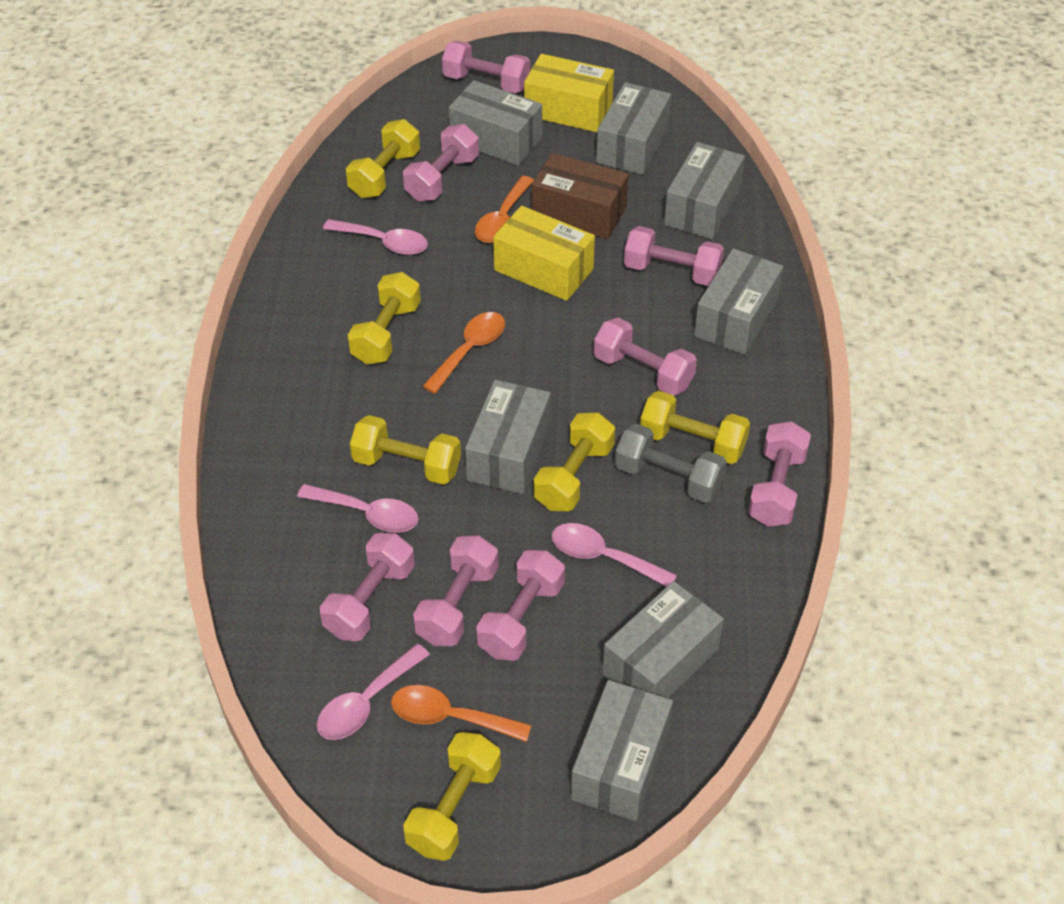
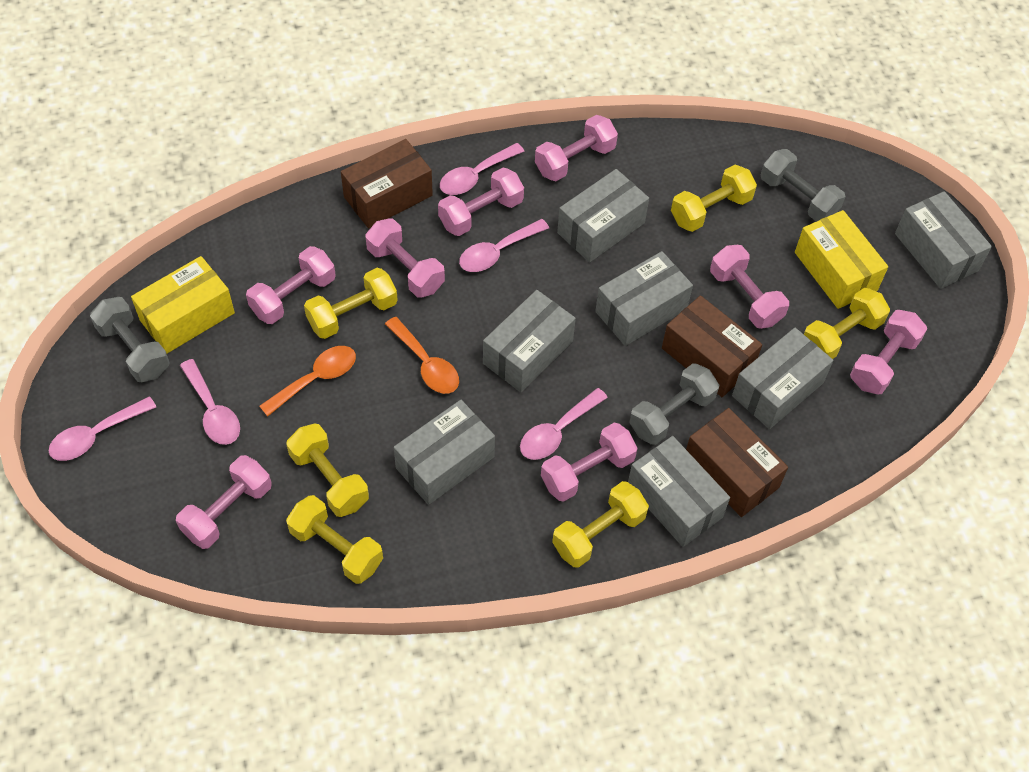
brown box: [532,153,629,239] = 1 -> [341,139,433,228] [662,295,762,397] [686,408,788,517] = 3
grey dumbbell: [615,424,727,503] = 1 -> [90,297,170,382] [629,363,719,445] [761,149,845,222] = 3
orange spoon: [391,685,532,742] [423,312,505,394] [475,176,534,243] = 3 -> [259,346,356,416] [385,317,459,394] = 2
pink spoon: [297,484,419,532] [317,644,430,740] [323,219,428,255] [552,523,677,587] = 4 -> [49,396,156,461] [180,359,240,445] [440,143,524,195] [459,219,549,272] [520,388,608,460] = 5

